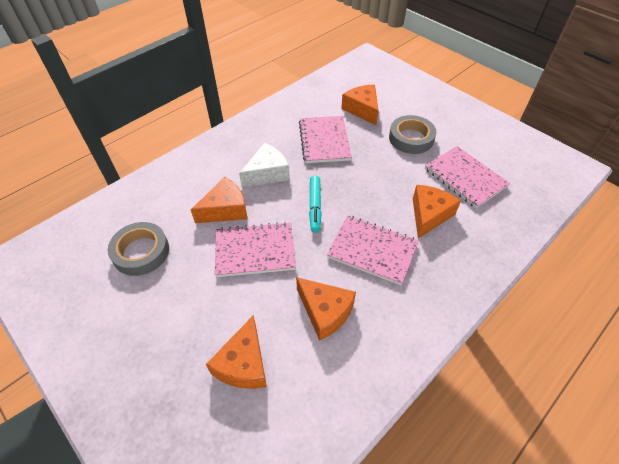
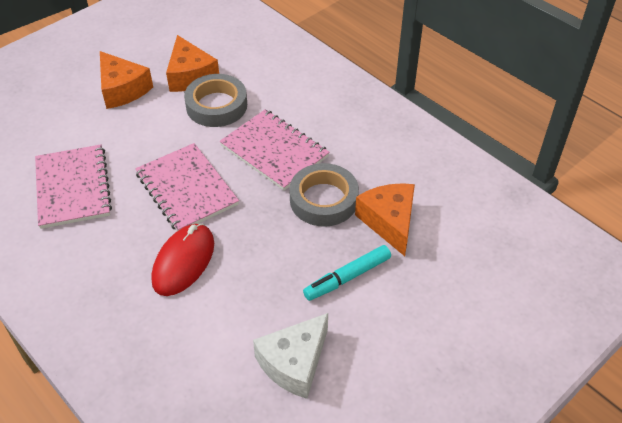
orange cheese: [191,177,247,223] [206,315,267,389] [296,277,356,341] [341,85,379,125] [413,185,461,239] = 5 -> [100,51,153,109] [166,35,219,92] [355,183,415,256] = 3
pink notebook: [215,222,296,277] [299,116,352,163] [327,215,419,285] [425,146,510,208] = 4 -> [35,145,112,229] [135,143,239,231] [219,109,330,191] = 3
red mouse: none = 0 -> [151,224,214,296] = 1

